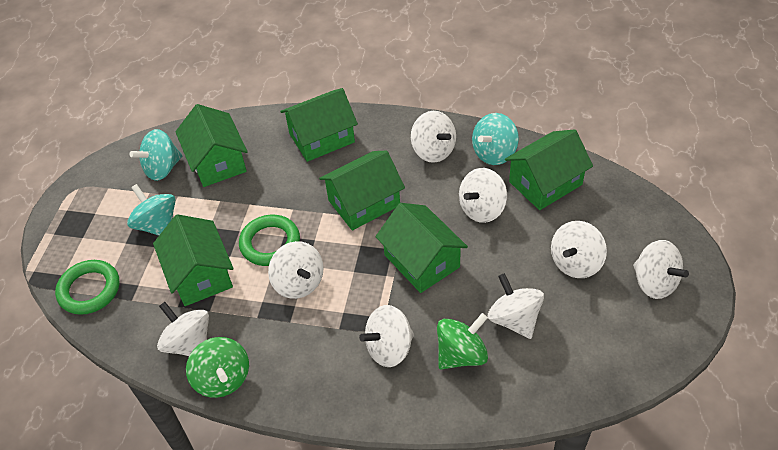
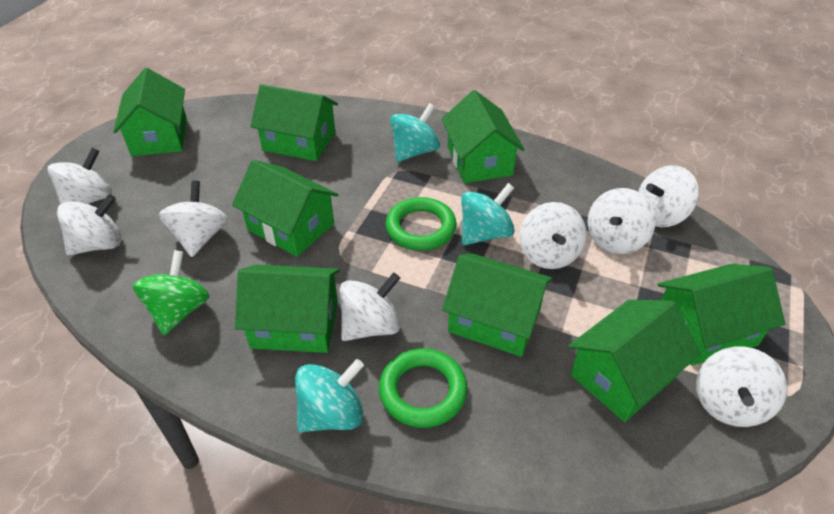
green house: [153,214,234,306] [175,104,248,187] [280,88,358,162] [319,150,405,230] [376,203,468,293] [505,129,593,210] = 6 -> [113,68,187,156] [232,160,339,257] [235,264,340,353] [250,84,338,161] [442,90,525,183] [442,253,553,357] [568,300,701,422] [657,264,785,366] = 8
green spinning top: [186,337,249,398] [437,313,488,369] = 2 -> [133,250,209,335] = 1

